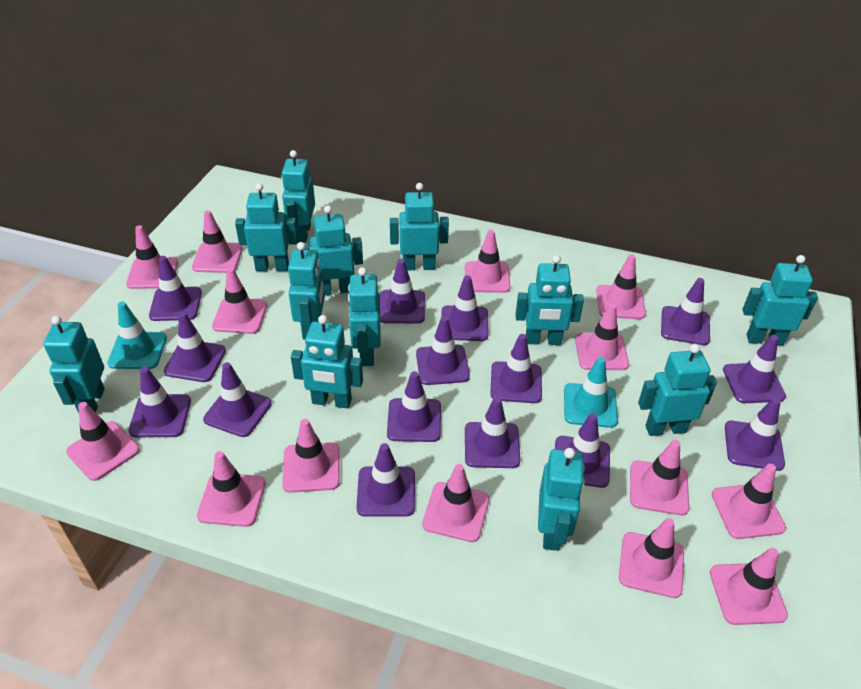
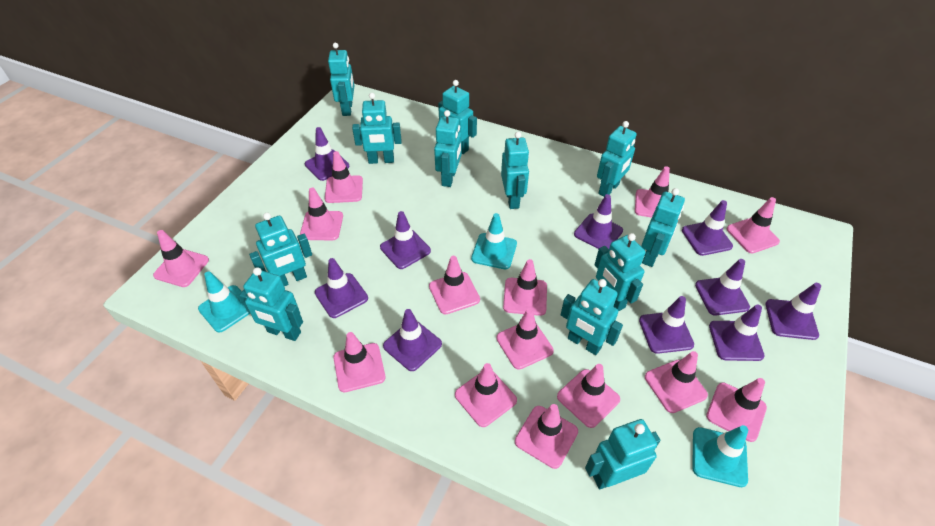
purple traffic cone: [128,367,191,437] [149,256,202,321] [164,312,226,382] [203,362,271,437] [356,443,415,517] [379,259,425,324] [387,371,441,442] [416,316,470,385] [441,275,488,341] [465,397,520,468] [490,334,542,403] [555,413,610,488] [661,278,710,345] [723,335,786,403] [725,397,785,471] = 15 -> [305,127,349,181] [315,258,368,318] [380,211,431,269] [383,309,442,371] [574,194,623,249] [639,296,694,354] [682,200,733,256] [695,259,750,315] [709,304,765,361] [766,283,821,340] = 10
turquoise traffic cone: [107,302,167,369] [564,357,618,428] = 2 -> [198,271,251,332] [471,213,517,269] [692,425,748,487] = 3

